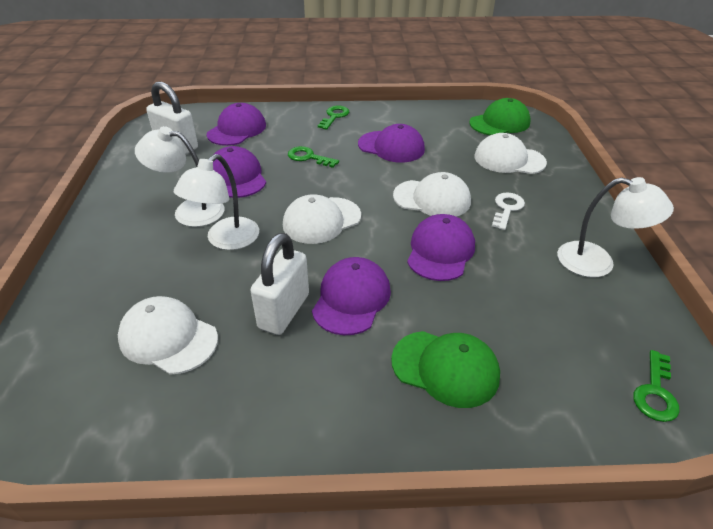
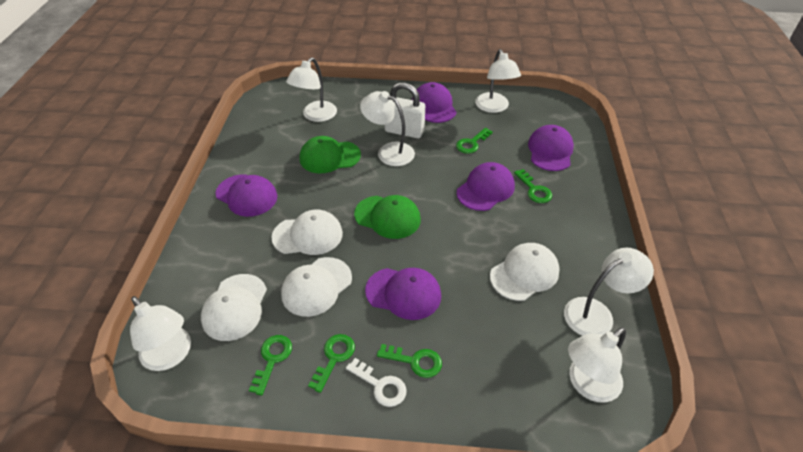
green key: [288,146,339,168] [318,105,349,130] [633,350,680,422] = 3 -> [249,335,292,396] [308,334,355,393] [377,344,442,378] [456,128,493,154] [514,169,552,203] = 5
white lamp: [135,126,225,227] [174,154,259,250] [557,177,674,277] = 3 -> [130,296,191,371] [286,57,337,122] [360,91,415,166] [475,49,521,113] [564,248,654,336] [568,327,626,402] = 6
white padlock: [146,82,198,154] [250,233,309,335] = 2 -> [385,82,425,138] = 1

